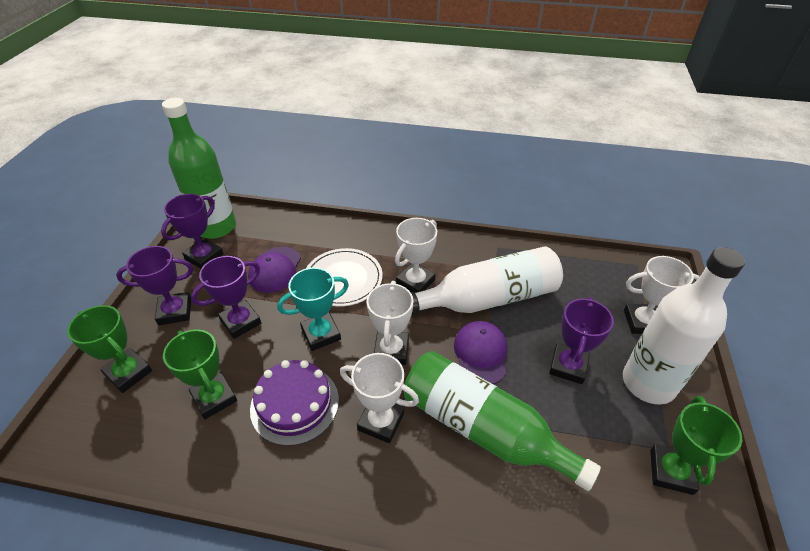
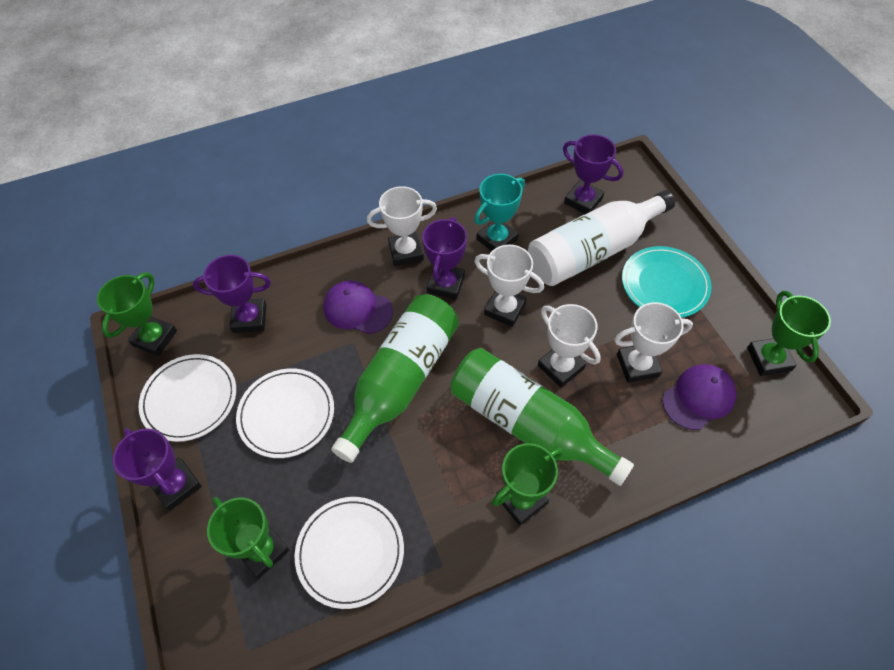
green trophy: [67,305,152,393] [163,329,237,419] [650,396,742,495] = 3 -> [97,272,177,356] [207,497,289,579] [492,443,563,526] [747,291,831,376] = 4
purple cake: [250,360,339,446] = 1 -> none = 0
turquoise plate: none = 0 -> [622,246,712,318] = 1
white bottle: [411,246,563,314] [623,247,745,405] = 2 -> [528,190,675,286] = 1
white plate: [306,248,382,307] = 1 -> [138,354,236,442] [236,368,334,458] [295,497,404,609] = 3

